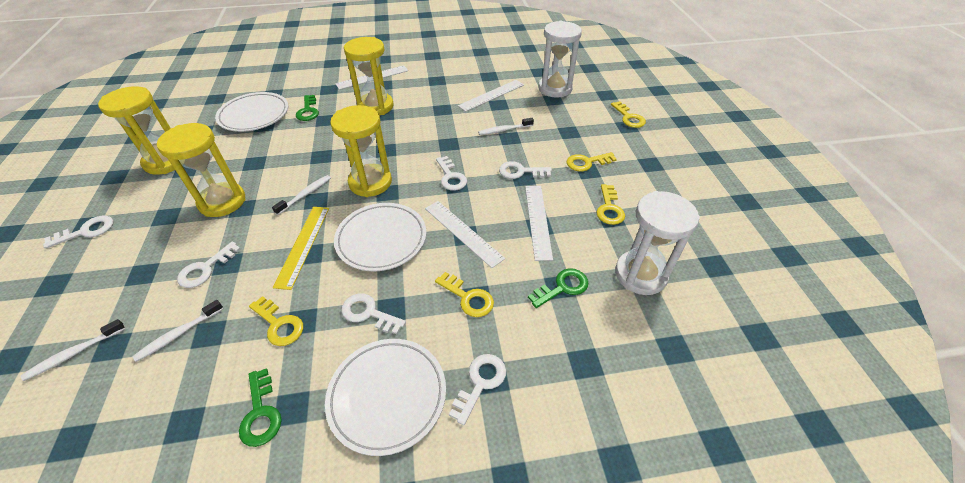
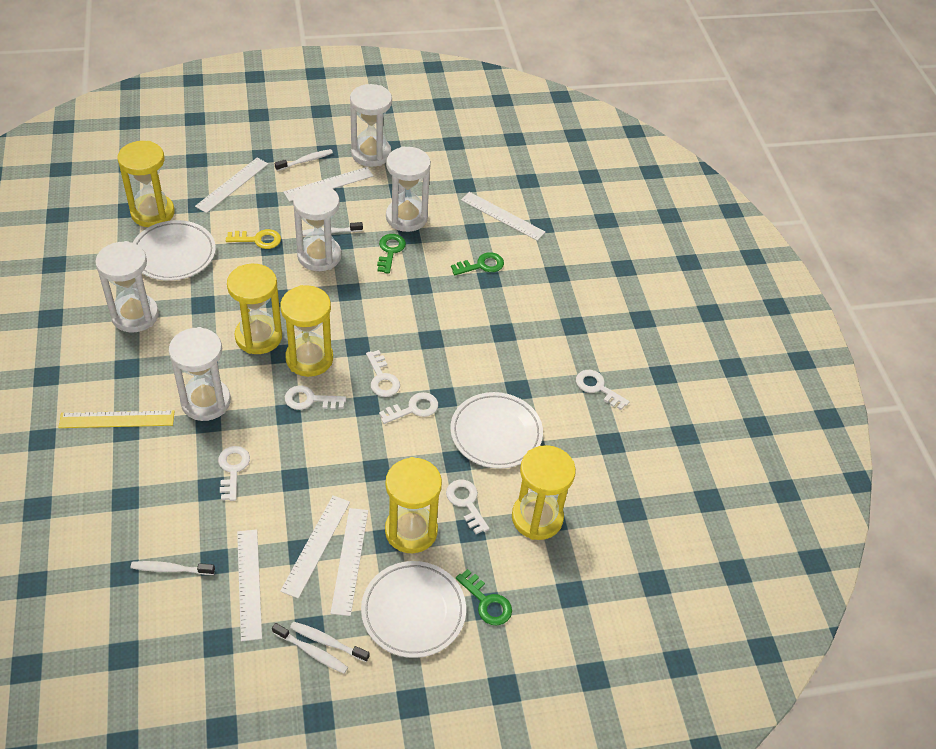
white hourglass: [538,21,582,98] [615,191,700,295] = 2 -> [95,241,159,332] [169,327,231,421] [293,184,341,271] [350,84,392,167] [386,146,431,232] = 5
white ruler: [335,65,408,90] [425,201,505,268] [458,80,524,112] [525,186,553,261] = 4 -> [195,158,268,213] [237,529,262,642] [280,495,350,599] [283,167,373,202] [330,508,368,616] [461,192,545,241] = 6
white toothbrush: [21,319,126,381] [132,300,223,362] [272,175,331,215] [478,118,534,135] = 4 -> [131,561,215,575] [272,623,348,674] [275,149,333,171] [290,622,370,662] [302,222,363,236] = 5
yellow hourglass: [98,86,175,175] [157,123,245,217] [330,105,392,197] [344,37,394,116] = 4 -> [117,141,175,227] [227,264,282,354] [280,285,333,377] [385,457,442,553] [512,445,576,540] = 5
yellow key: [249,296,303,346] [435,272,494,317] [567,152,617,171] [596,184,625,225] [611,101,646,128] = 5 -> [226,229,281,249] = 1

